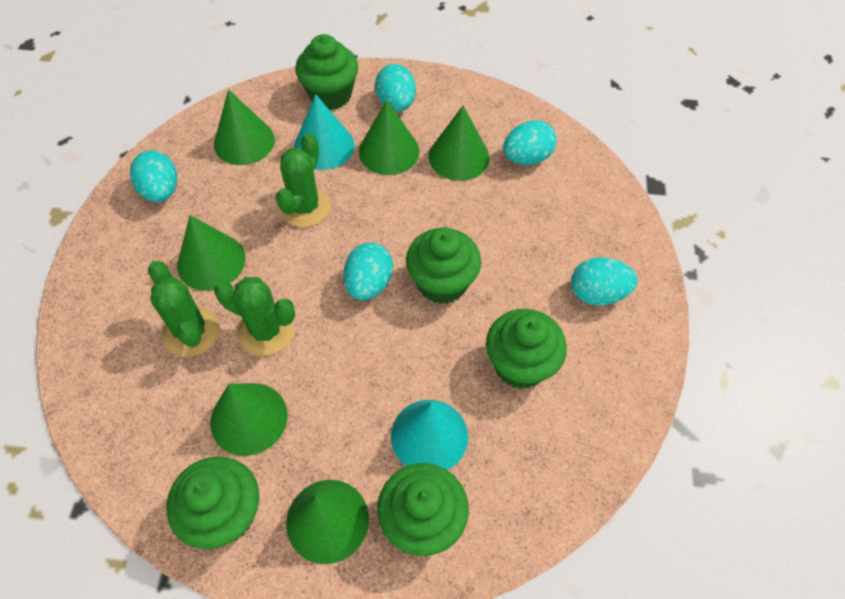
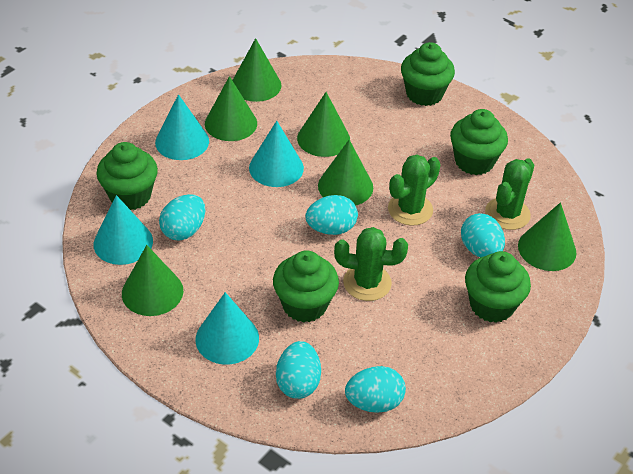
turquoise cone: [294,94,355,170] [391,400,468,470] = 2 -> [94,195,153,265] [155,94,209,160] [195,292,259,365] [249,121,304,187] = 4

